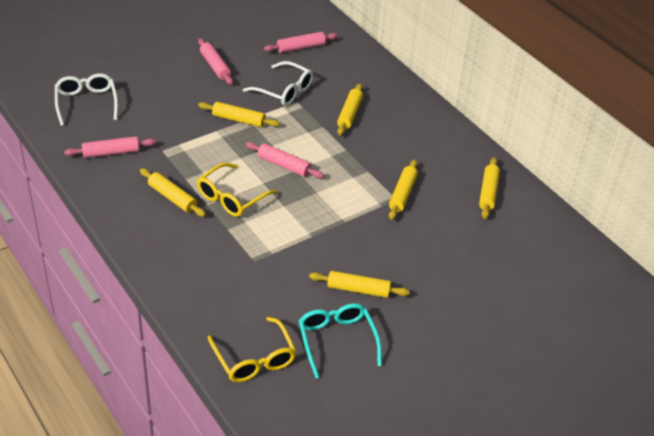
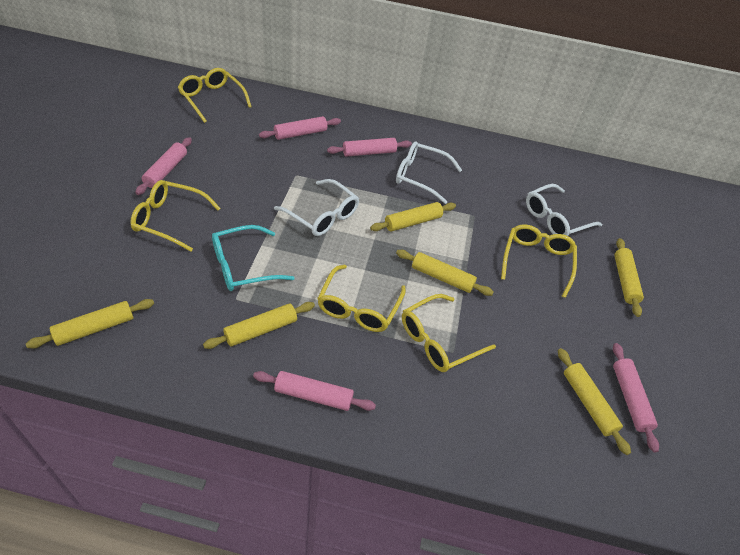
pink rolling pin: [64,136,156,158] [198,38,233,85] [246,142,324,178] [264,32,338,53] = 4 -> [135,137,192,195] [253,371,376,411] [259,116,341,140] [327,138,412,157] [613,343,659,453] = 5
white glasses: [55,73,118,126] [243,61,313,106] = 2 -> [274,179,359,236] [396,141,462,204] [526,184,602,236] = 3
yellow glasses: [197,162,278,217] [207,317,297,382] = 2 -> [130,180,220,251] [178,68,252,123] [317,264,406,332] [402,294,496,372] [501,224,577,298] = 5

